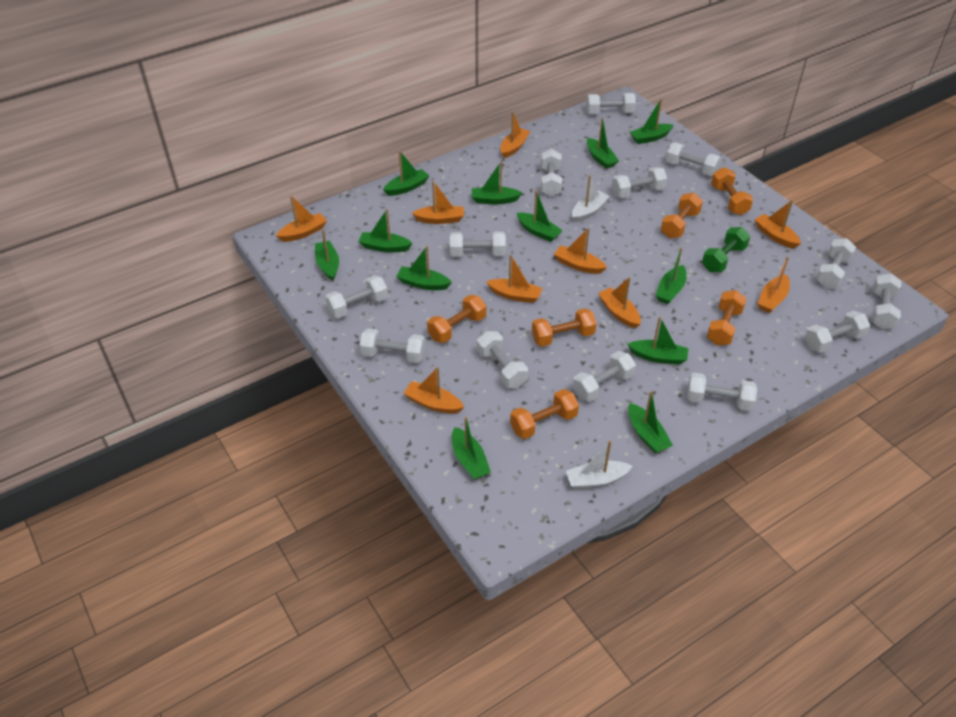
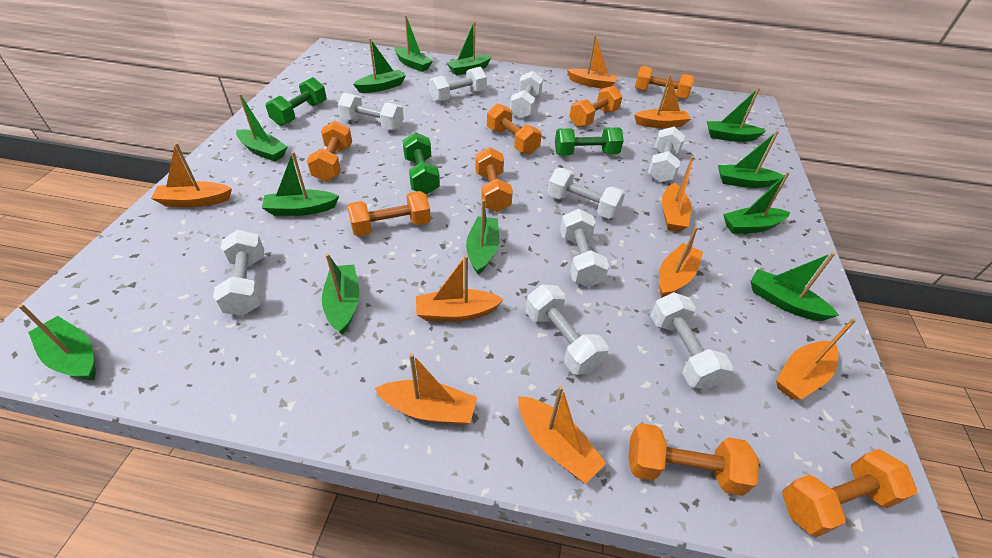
green dumbbell: [702,227,750,272] = 1 -> [265,77,326,126] [402,132,440,195] [555,127,624,156] = 3
orange dumbbell: [427,295,486,343] [510,389,579,439] [532,308,597,347] [661,193,703,238] [707,290,747,346] [711,167,753,215] = 6 -> [307,121,352,182] [347,191,431,237] [475,147,513,212] [487,103,542,155] [569,86,623,127] [628,423,759,496] [635,66,694,99] [782,449,917,537] = 8
white boat: [566,440,633,489] [572,175,610,222] = 2 -> none = 0
white dumbbell: [325,275,388,318] [359,328,425,363] [450,231,506,257] [477,331,528,388] [541,149,562,196] [572,351,636,402] [586,93,636,114] [611,167,667,198] [666,143,721,176] [687,373,757,411] [805,311,870,353] [816,238,856,288] [871,274,901,329] = 13 -> [213,230,264,316] [338,93,404,130] [429,67,487,102] [510,71,543,119] [526,284,608,375] [547,168,625,219] [560,209,609,287] [648,127,685,182] [651,292,733,390] = 9

